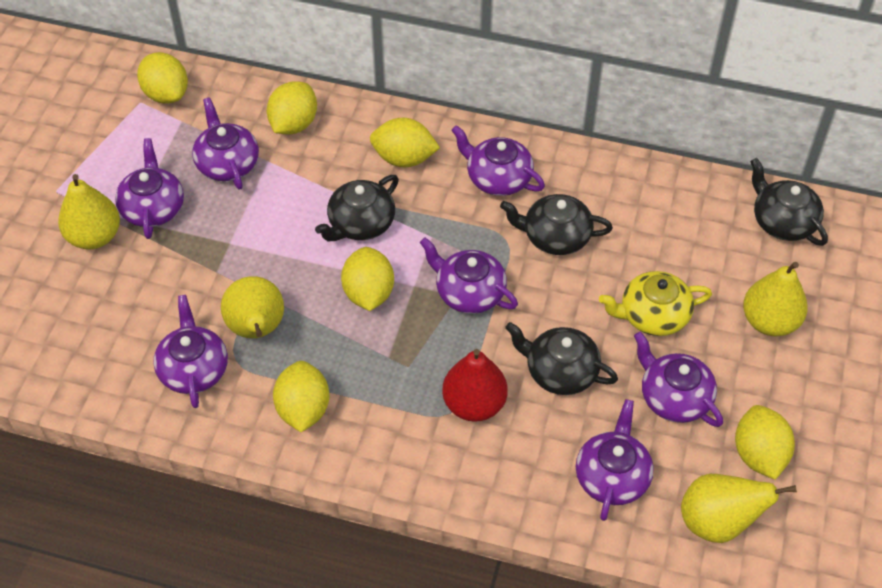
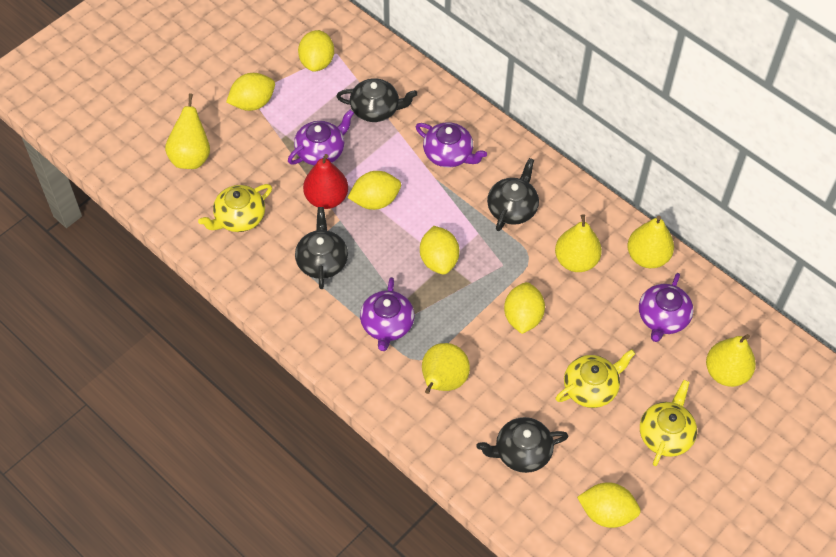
purple teapot: [115,138,184,239] [153,295,228,408] [192,97,259,190] [420,237,518,314] [451,125,545,196] [576,399,654,521] [634,332,723,427] = 7 -> [288,110,354,165] [360,277,414,351] [416,122,487,167] [639,273,693,342] = 4
yellow pear: [58,174,120,249] [221,276,284,338] [681,474,797,543] [743,262,808,336] = 4 -> [165,93,210,169] [422,343,470,394] [555,214,602,272] [627,216,674,268] [706,334,756,387] = 5
yellow teapot: [599,271,712,336] = 1 -> [198,184,272,232] [556,349,636,408] [640,380,697,466] = 3

